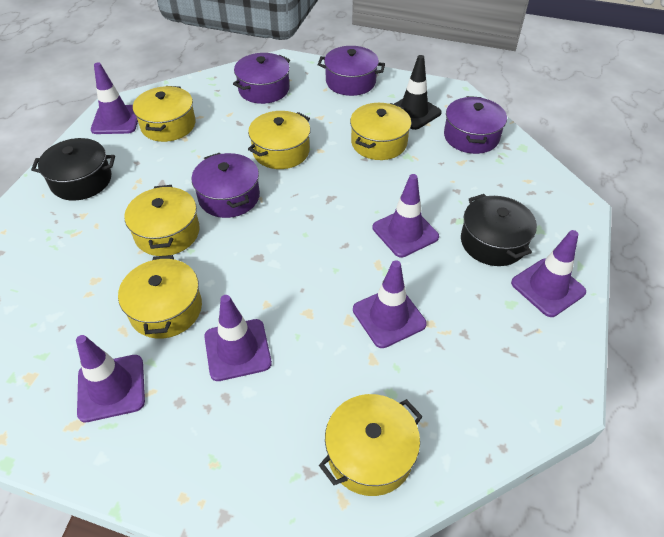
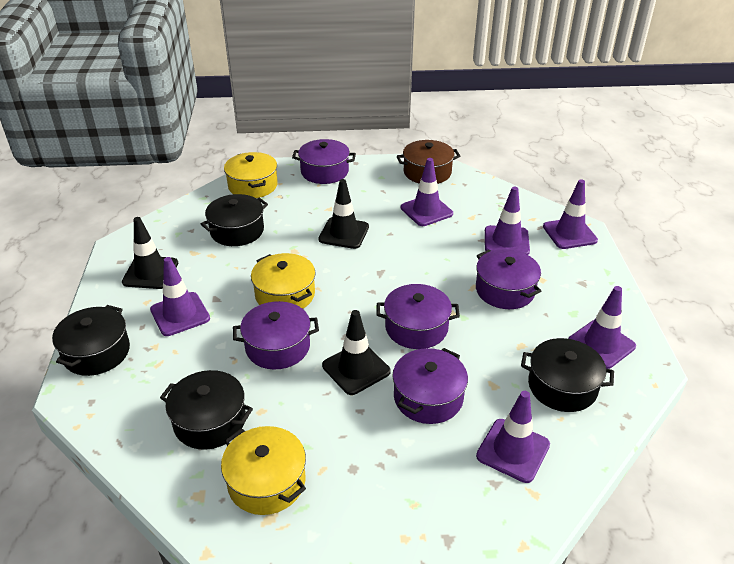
black pot: [31,138,115,200] [461,194,537,266] = 2 -> [52,305,130,376] [160,370,253,450] [201,194,268,246] [521,338,614,412] = 4
black traffic cone: [394,55,442,130] = 1 -> [122,217,178,289] [318,179,369,249] [322,310,391,395] = 3
brown pot: none = 0 -> [397,140,460,184] = 1
purple pot: [192,153,260,218] [233,53,290,104] [318,46,385,96] [444,96,507,154] = 4 -> [233,301,319,369] [292,139,356,184] [376,284,460,349] [392,348,468,424] [476,249,541,309] = 5
yellow pot: [118,255,202,339] [124,185,200,256] [133,86,196,142] [248,111,311,169] [319,394,423,496] [350,103,411,160] = 6 -> [221,426,306,515] [224,152,278,198] [251,253,315,309] = 3

